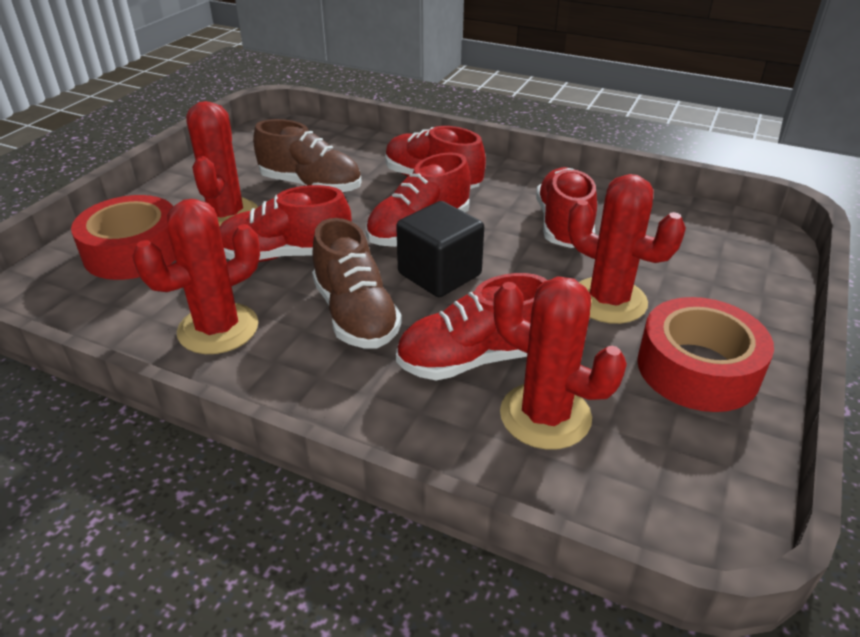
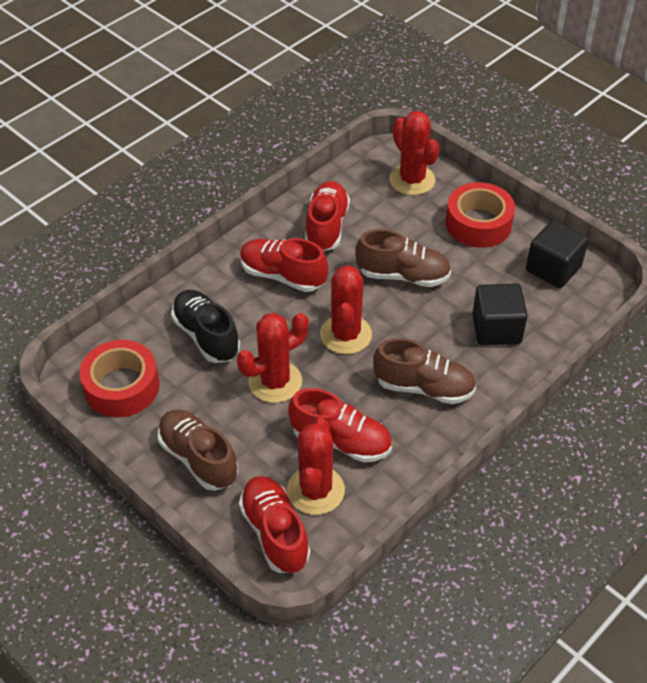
black cube: [396,201,484,297] = 1 -> [472,283,528,345] [526,220,589,288] = 2
black shoe: none = 0 -> [171,290,240,363] = 1
brown shoe: [253,119,362,193] [312,218,402,348] = 2 -> [158,410,238,491] [355,229,451,287] [373,338,476,404] = 3
red shoe: [220,185,352,262] [366,152,471,247] [385,126,486,189] [396,273,547,380] [536,167,597,248] = 5 -> [239,476,310,573] [240,238,328,292] [288,388,392,463] [305,181,350,251] = 4

